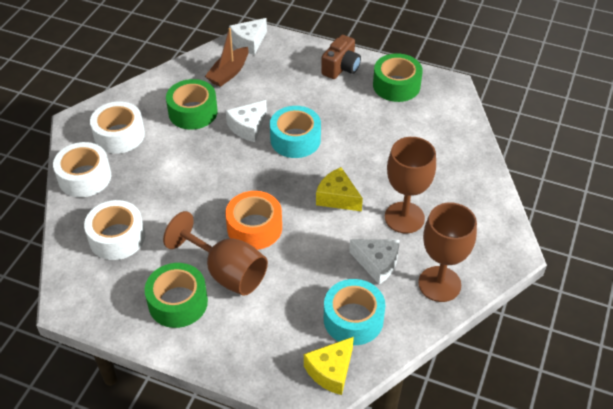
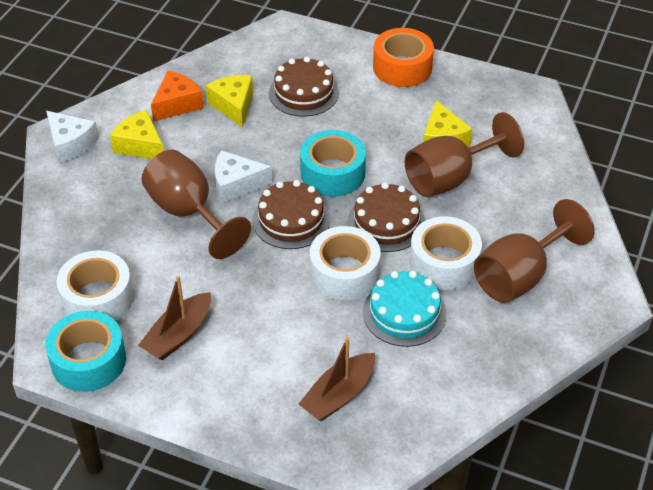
brown boat: [205,28,249,87] = 1 -> [138,276,211,360] [299,337,375,422] = 2
brown cake: none = 0 -> [252,180,330,249] [269,57,339,117] [347,182,425,252] = 3
brown camera: [321,35,361,79] = 1 -> none = 0
green tape: [145,263,208,328] [166,79,218,130] [373,53,423,102] = 3 -> none = 0
orange cheese: none = 0 -> [151,71,204,122] = 1
turquoise cake: none = 0 -> [363,271,446,347] = 1
white cheese: [226,100,267,142] [229,18,267,55] [349,239,399,285] = 3 -> [46,111,99,163] [215,150,272,204] = 2
yellow cheese: [304,337,354,395] [316,167,363,211] = 2 -> [110,110,163,159] [205,75,253,127] [423,100,472,147] = 3

